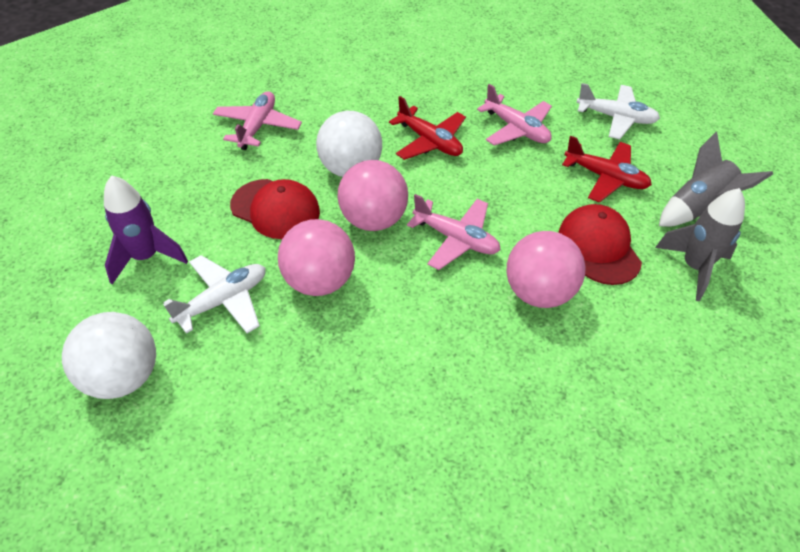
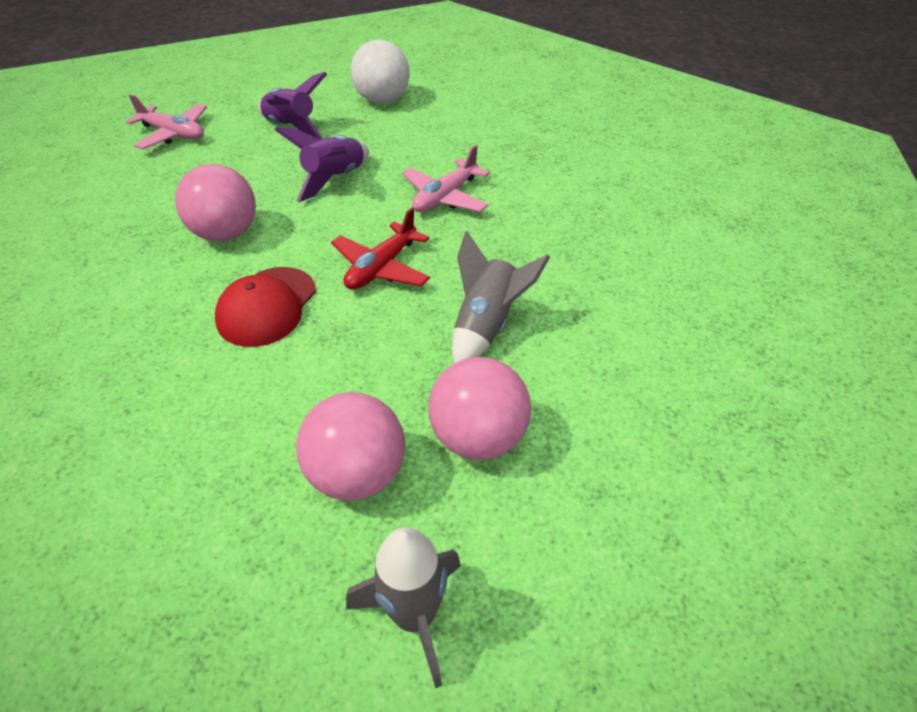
pink plane: [213,91,302,150] [407,194,501,270] [477,84,552,146] = 3 -> [126,94,207,150] [402,145,489,212] = 2
purple rocket: [104,175,188,284] = 1 -> [258,72,327,140] [275,127,369,202] = 2
red cap: [230,179,320,239] [559,204,642,285] = 2 -> [215,267,316,347] = 1
red plane: [389,96,466,160] [562,136,652,203] = 2 -> [331,207,430,290] = 1
white ball: [62,312,156,399] [316,111,382,177] = 2 -> [351,40,410,104] = 1
white plane: [163,255,265,334] [577,83,660,139] = 2 -> none = 0

